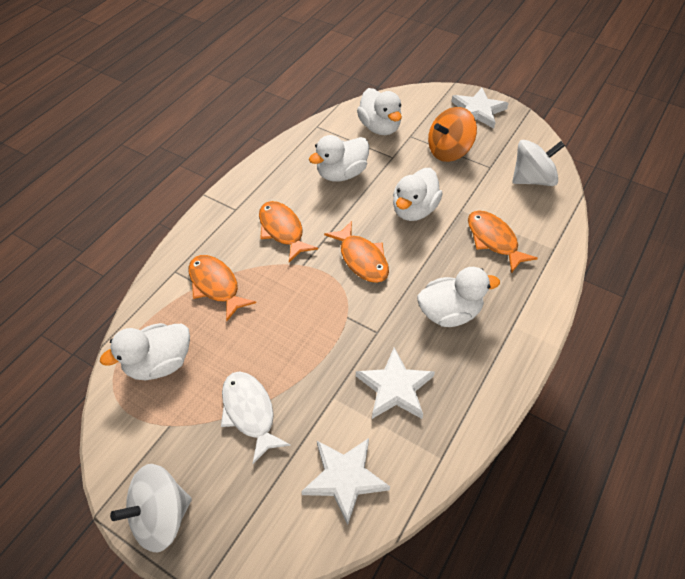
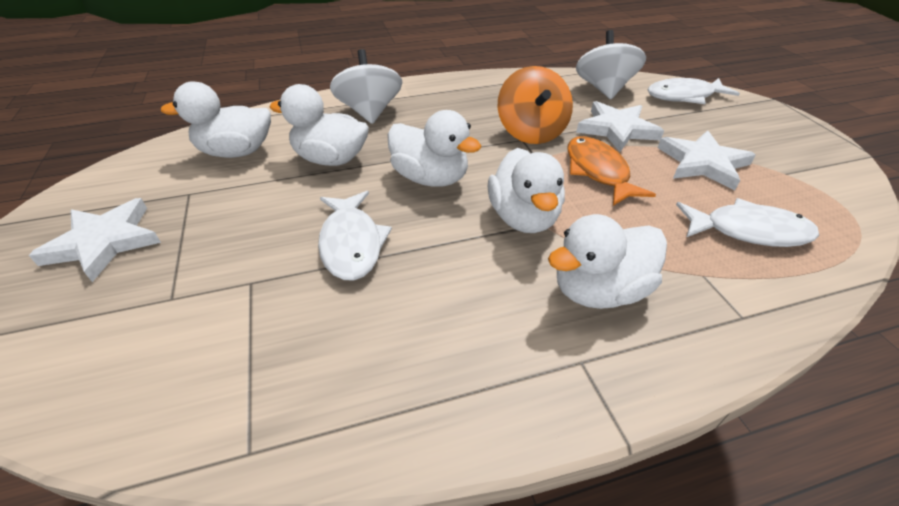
orange fish: [189,255,256,321] [259,201,318,262] [324,221,389,283] [468,210,538,273] = 4 -> [567,136,656,206] = 1
white fish: [221,371,291,464] = 1 -> [318,191,392,281] [647,78,740,104] [676,198,819,247] = 3

